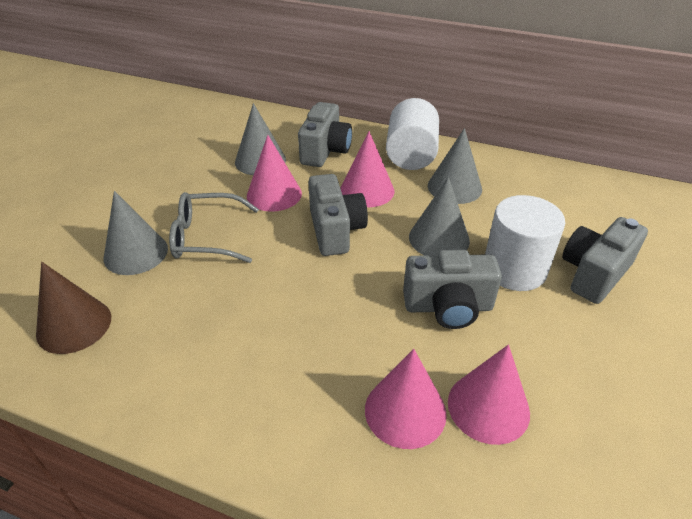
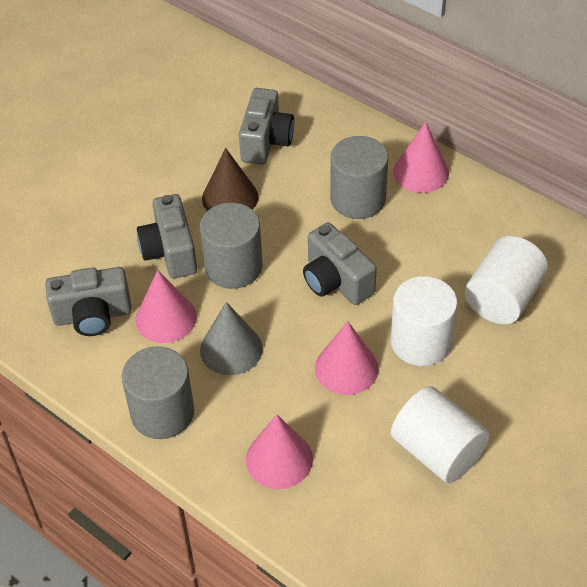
grey cone: [104,191,168,275] [235,103,286,175] [409,177,470,256] [428,128,482,204] = 4 -> [200,302,263,375] = 1
grey cylinder: none = 0 -> [122,346,194,439] [200,203,263,289] [331,136,388,219] = 3
grey glasses: [169,192,259,263] = 1 -> none = 0
white cylinder: [386,98,439,170] [485,195,565,291] = 2 -> [391,276,458,366] [391,386,490,483] [465,236,548,324] = 3

